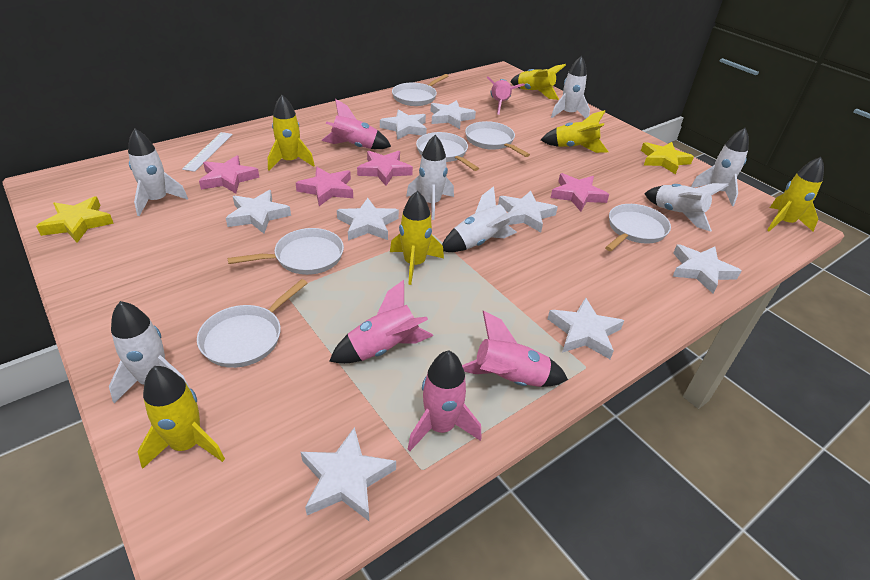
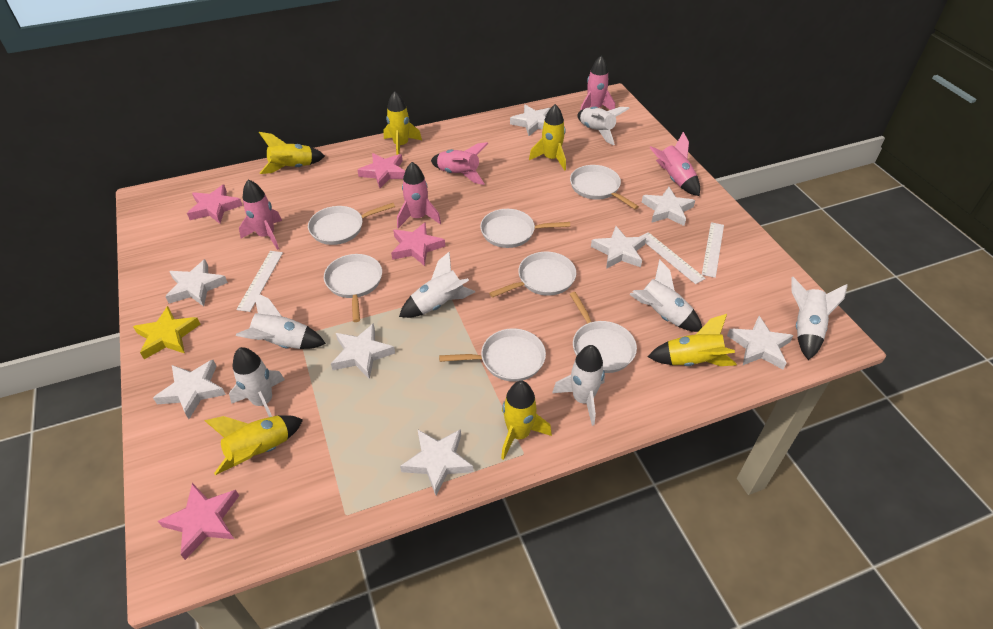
white pan: [197,279,307,368] [227,228,344,275] [392,74,448,106] [416,132,479,171] [465,121,530,157] [605,204,671,251] = 6 -> [308,203,395,245] [324,254,382,322] [439,328,546,382] [480,209,570,248] [489,252,576,298] [570,165,639,209] [570,292,637,373] = 7
white ruler: [182,132,233,172] = 1 -> [236,251,283,312] [640,232,706,284] [702,222,724,278] = 3
yellow star: [36,196,114,243] [641,142,694,174] = 2 -> [133,306,201,359] = 1

